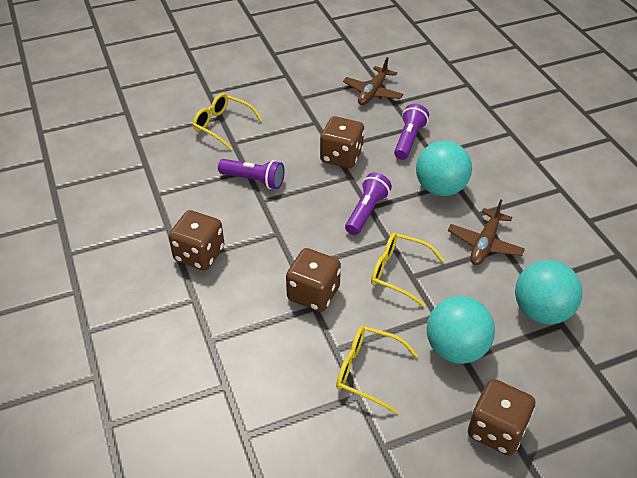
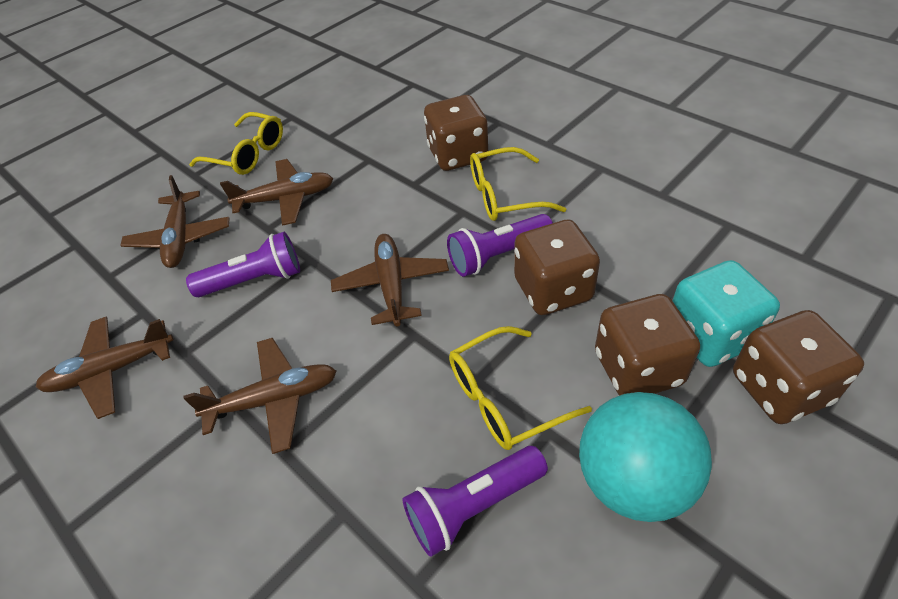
brown plane: [343,57,403,105] [448,199,525,265] = 2 -> [36,317,174,419] [120,175,229,268] [183,338,336,454] [220,159,334,226] [331,234,449,326] = 5
turquoise ball: [416,141,472,196] [427,296,495,364] [515,260,582,325] = 3 -> [579,392,712,522] = 1
turquoise dice: none = 0 -> [673,260,780,367] = 1

